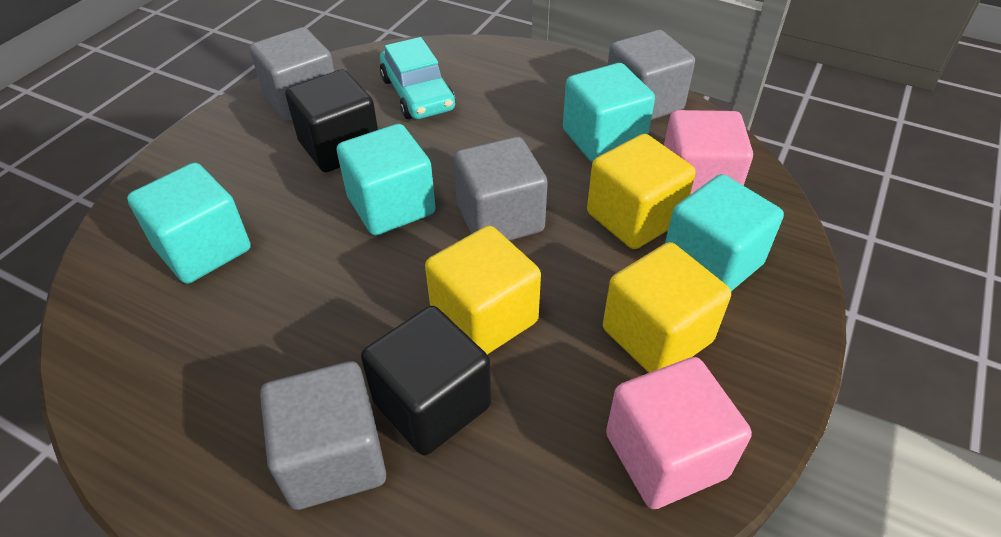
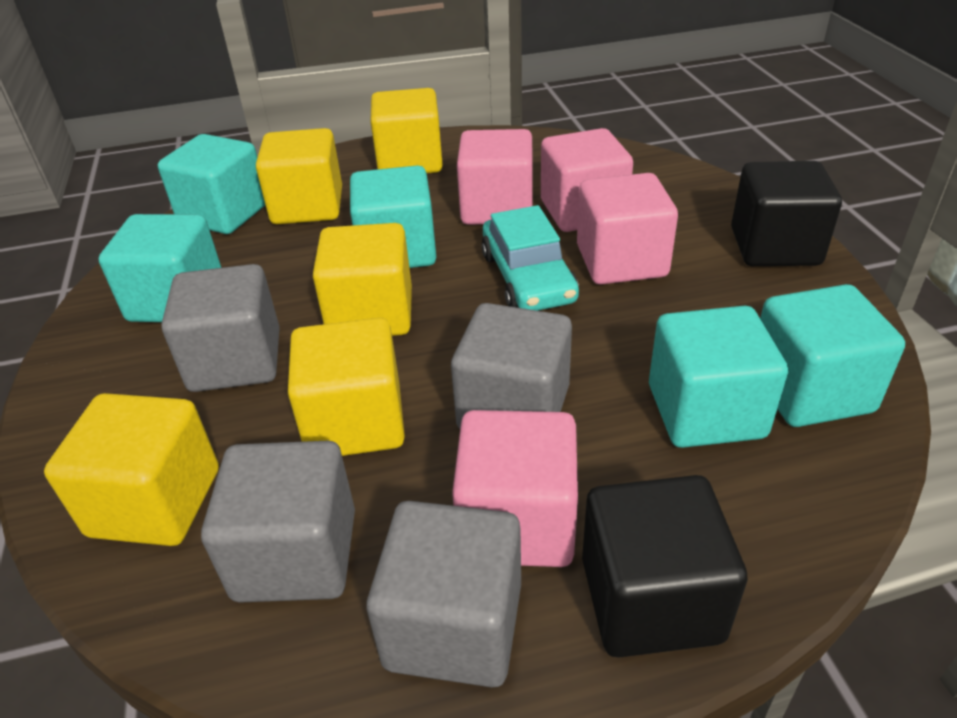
pink cube: [606,357,752,509] [664,110,753,195] = 2 -> [452,410,578,567] [457,129,533,225] [541,128,633,232] [577,173,678,285] = 4
turquoise cube: [127,163,251,284] [337,124,436,235] [563,63,655,162] [665,174,784,291] = 4 -> [99,214,222,322] [158,134,265,234] [350,165,436,268] [649,306,788,448] [760,284,905,427] = 5
yellow cube: [425,226,541,354] [587,134,696,249] [603,242,731,373] = 3 -> [44,393,219,546] [256,128,342,224] [288,317,405,456] [313,223,412,336] [370,88,443,173] = 5

